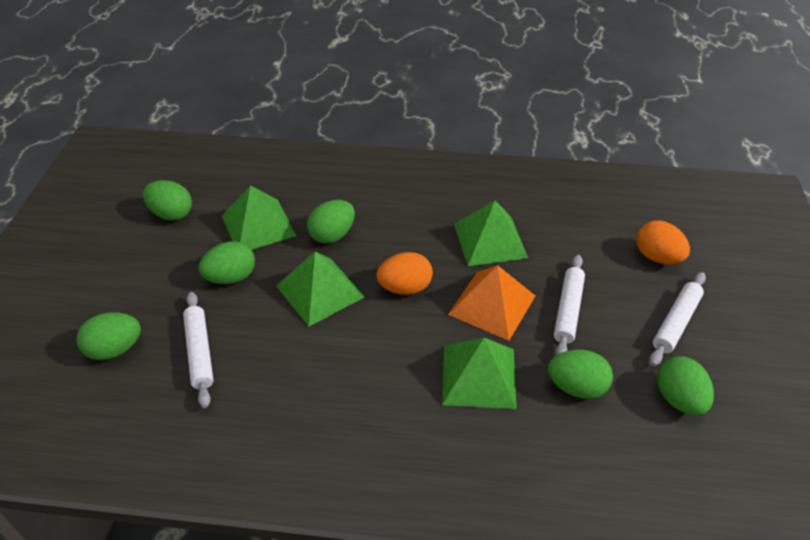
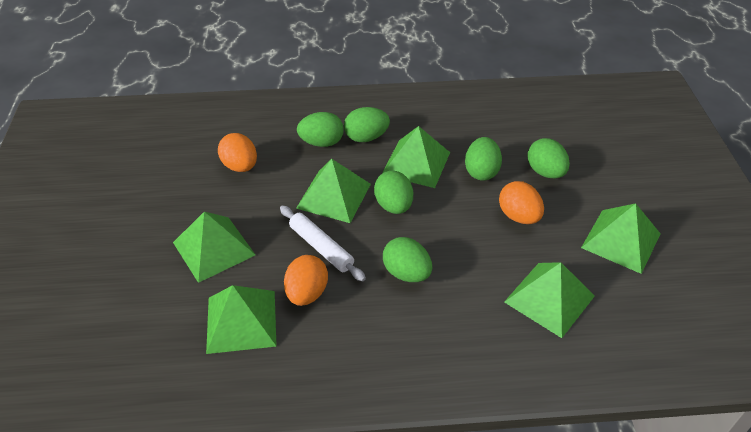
green pyramid: [222,186,296,250] [276,251,365,327] [442,338,517,409] [454,201,528,266] = 4 -> [173,212,255,283] [206,285,277,354] [296,159,371,223] [382,126,450,188] [504,262,595,338] [581,203,661,274] = 6
orange egg: [376,252,433,295] [636,220,690,264] = 2 -> [218,133,257,172] [284,255,328,306] [499,181,544,224] = 3
orange pyramid: [448,265,535,341] = 1 -> none = 0
white rolling pin: [183,292,214,408] [554,255,585,355] [649,272,706,366] = 3 -> [280,206,366,281] = 1

